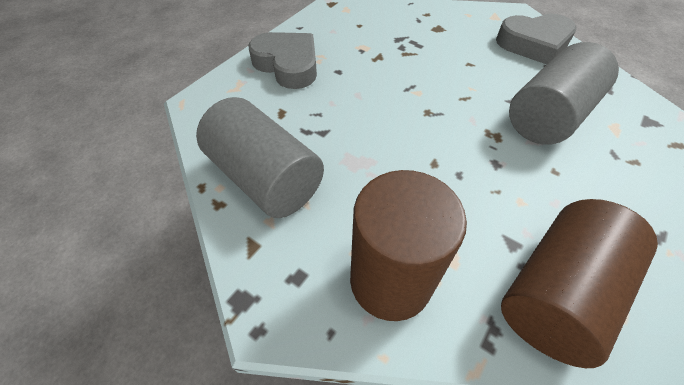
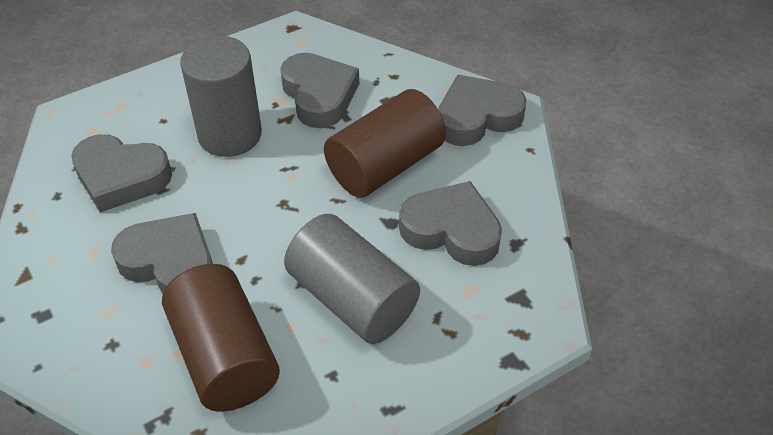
grey heart: [248,32,317,89] [496,13,577,64] = 2 -> [71,134,172,212] [111,213,213,294] [280,53,359,128] [399,181,502,266] [438,75,526,146] = 5

